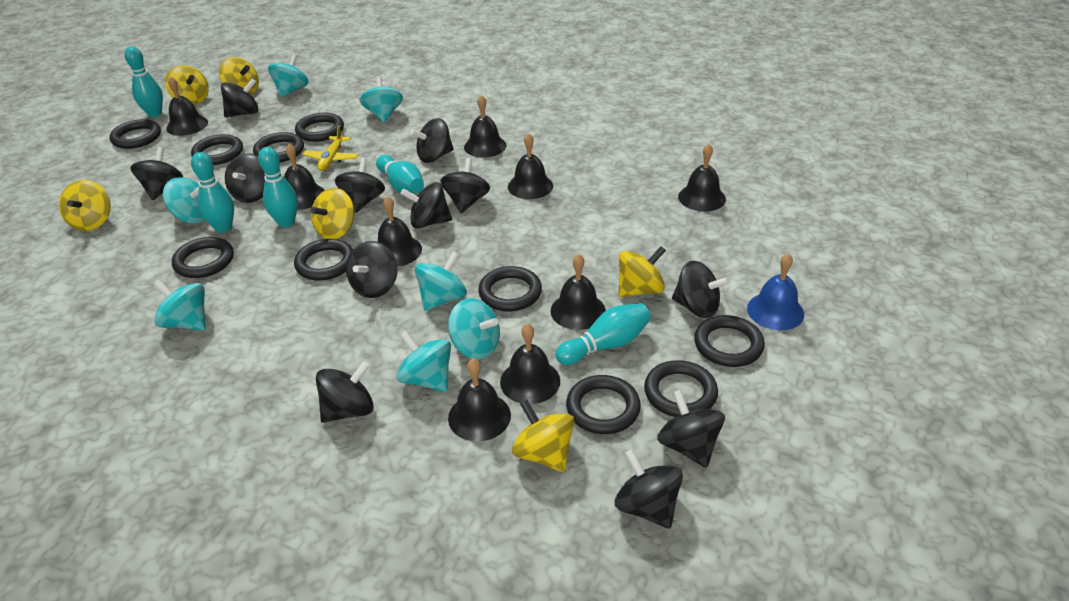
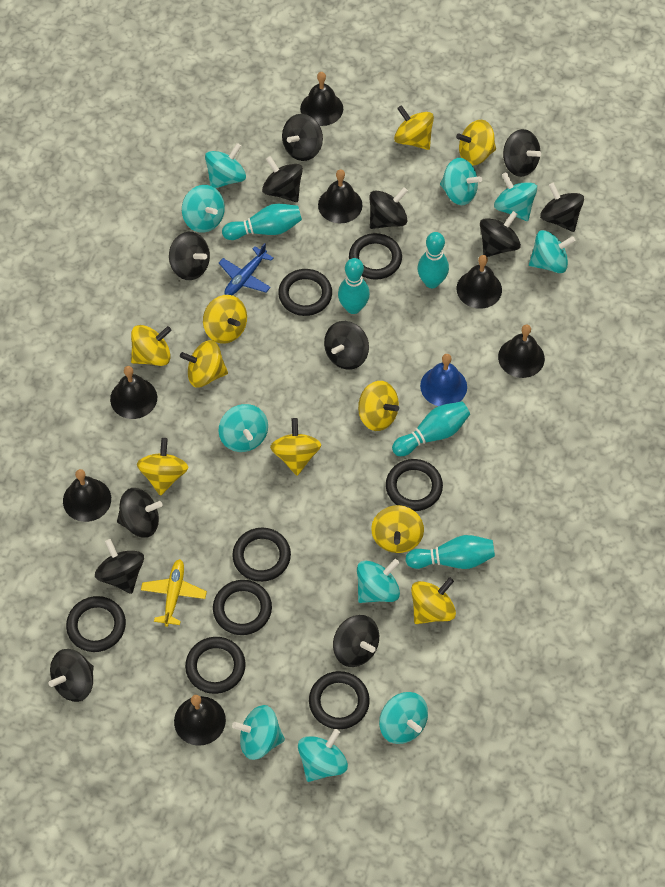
black bell: [166,76,208,136] [284,144,325,210] [378,196,422,267] [448,359,511,441] [464,95,507,158] [500,323,560,404] [508,133,553,199] [551,254,606,330] [678,144,726,212] = 9 -> [63,469,111,522] [110,366,157,419] [174,695,226,746] [300,72,343,126] [318,169,362,223] [456,255,502,309] [498,325,545,378] = 7
black ring: [109,119,161,149] [172,237,234,278] [191,134,243,165] [253,132,304,162] [294,239,353,281] [295,113,344,142] [478,266,542,311] [566,375,641,434] [644,360,718,417] [694,315,765,367] = 10 -> [66,596,126,652] [185,637,246,694] [213,580,272,635] [232,528,291,582] [278,269,332,316] [309,671,370,729] [349,233,402,280] [386,459,443,511] = 8
blue plane: none = 0 -> [219,243,274,295] = 1
turquoise spinning top: [153,279,206,331] [163,177,205,224] [268,54,309,97] [360,76,403,123] [397,331,451,392] [415,251,467,311] [448,298,500,359] = 7 -> [182,185,225,233] [205,143,246,188] [219,404,268,452] [232,705,285,760] [298,729,348,782] [357,559,400,603] [379,692,428,744] [440,158,482,205] [494,172,537,221] [529,230,575,273] = 10
yellow spinning top: [59,180,111,231] [165,65,209,105] [219,57,259,94] [310,188,354,239] [512,400,575,472] [618,246,666,297] = 6 -> [131,325,171,366] [137,438,188,496] [180,340,228,388] [203,295,247,344] [270,418,321,476] [358,381,399,431] [371,505,424,553] [394,105,434,150] [411,577,456,624] [456,120,496,165] = 10

